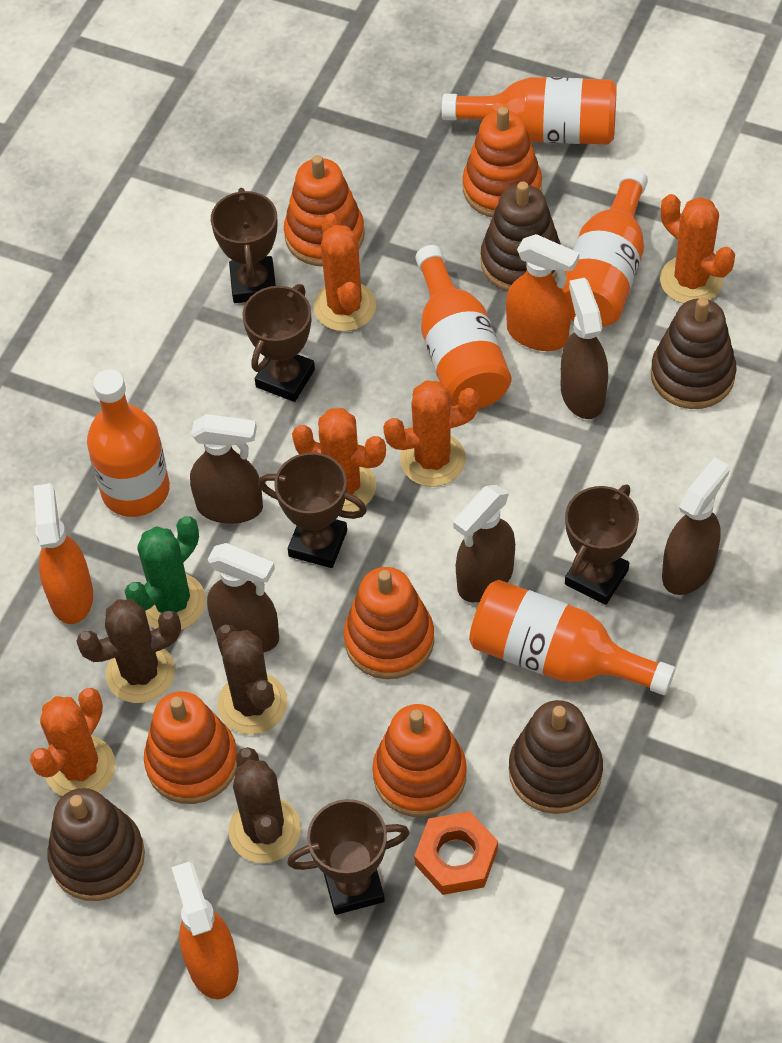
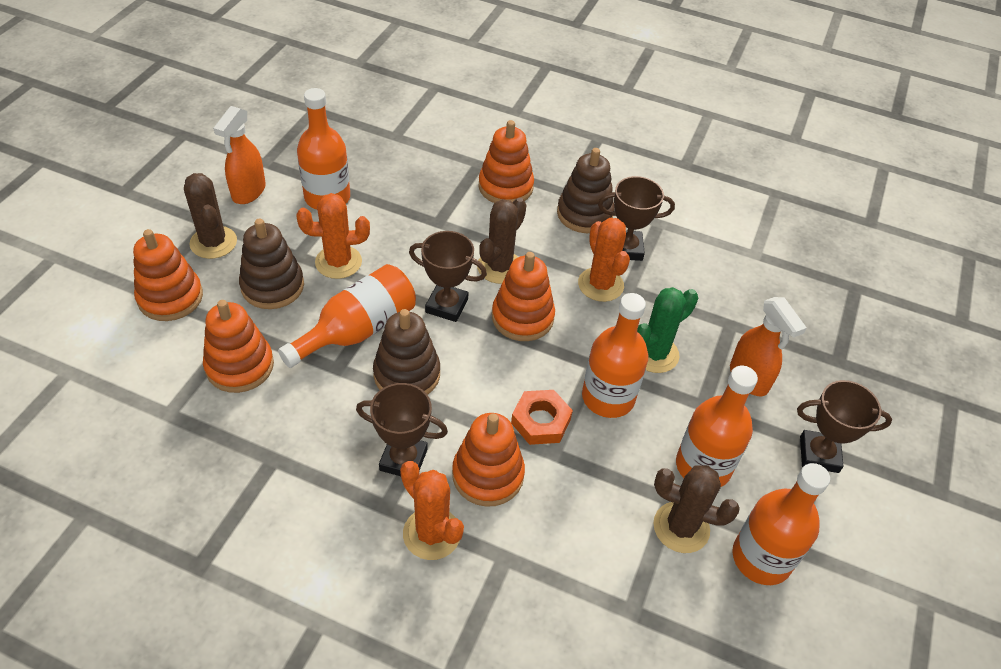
brown spray bottle: [190,414,263,524] [207,543,279,653] [453,485,515,602] [561,278,608,419] [662,457,730,595] = 5 -> none = 0
brown stacking toy: [47,788,145,901] [481,181,561,291] [509,700,603,814] [651,297,737,409] = 4 -> [239,218,304,309] [373,309,440,395] [557,148,615,233] = 3
brown trophy: [211,188,277,303] [242,284,315,402] [258,452,367,568] [287,799,409,915] [565,485,639,605] = 5 -> [356,383,448,476] [409,231,487,322] [598,176,675,261] [797,380,892,473] = 4
orange cactus: [30,688,116,796] [292,408,386,512] [313,214,376,331] [383,380,479,487] [660,194,735,304] = 5 -> [296,193,370,279] [400,461,464,560] [578,218,630,302] = 3
orange spray bottle: [34,483,93,624] [172,862,239,999] [506,234,579,351] = 3 -> [213,106,266,204] [730,297,807,397] = 2

